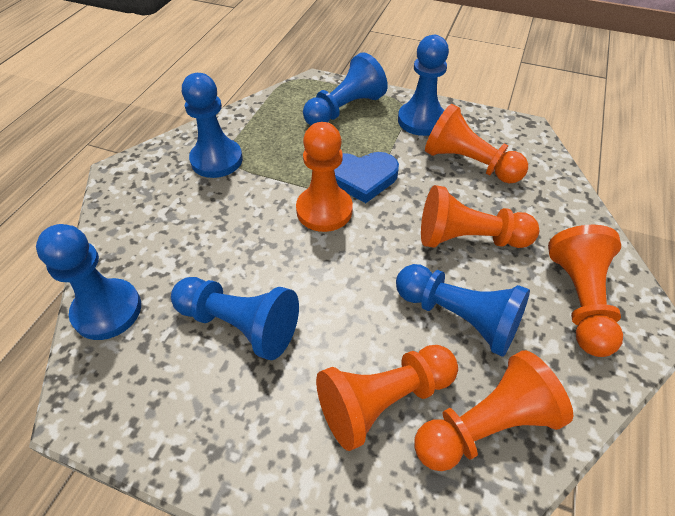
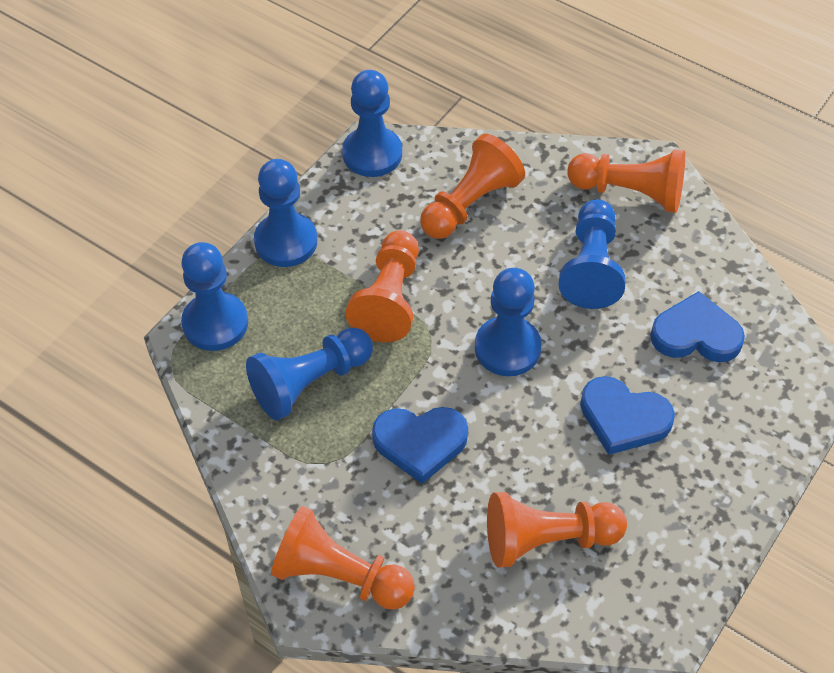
blue heart: [334,152,399,203] = 1 -> [372,407,468,484] [580,376,675,455] [650,291,745,362] = 3
orange pawn: [296,122,353,232] [316,345,458,451] [414,350,573,471] [421,185,539,248] [425,104,528,184] [548,225,623,357] = 6 -> [271,506,415,610] [346,230,419,342] [420,134,525,239] [487,492,627,567] [567,149,685,213] = 5

